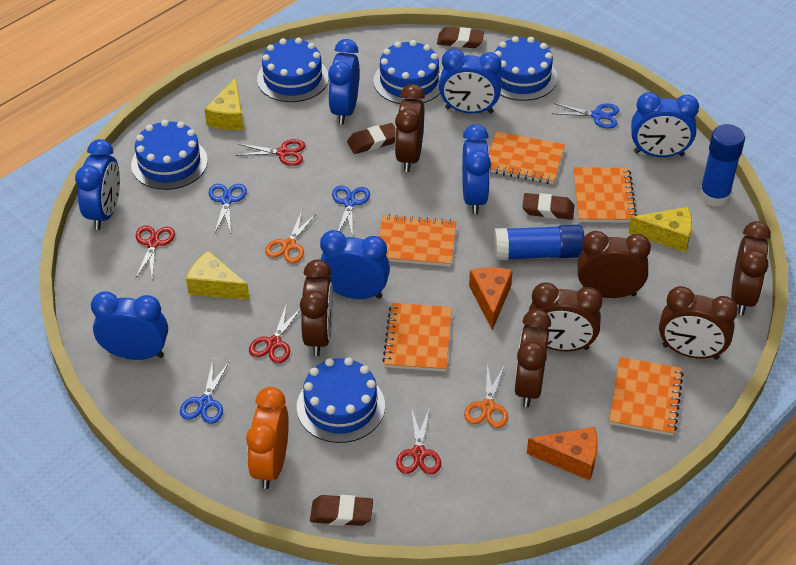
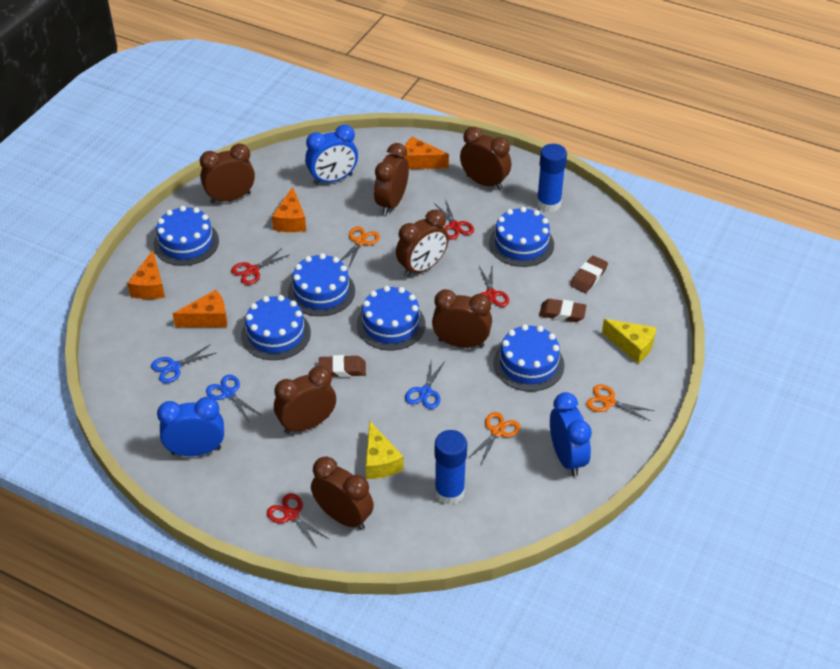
blue cake: [131,120,208,190] [257,38,329,102] [297,357,385,443] [373,40,442,104] [494,36,557,101] = 5 -> [153,206,219,266] [241,295,311,360] [288,253,355,316] [357,286,425,350] [489,207,554,267] [493,324,565,392] = 6
blue clock: [75,139,120,230] [91,291,168,360] [320,230,390,299] [328,39,359,125] [439,49,502,114] [462,124,491,214] [631,92,699,157] = 7 -> [157,397,224,456] [305,125,358,185] [550,392,592,476] = 3
blue scissors: [180,360,230,424] [209,184,247,234] [332,186,370,237] [552,103,619,129] = 4 -> [151,345,216,383] [206,375,261,421] [405,358,445,409] = 3
brown eraser: [310,495,373,526] [347,123,396,154] [437,27,484,48] [522,193,574,220] = 4 -> [319,355,366,377] [539,299,587,322] [570,256,608,293] = 3
orange cheese: [469,267,513,330] [527,427,598,481] = 2 -> [127,250,165,299] [173,290,227,327] [272,187,306,232] [403,136,449,169] = 4
orange clock: [246,387,289,489] = 1 -> none = 0
orange notebook: [379,214,456,267] [382,303,452,372] [489,131,565,184] [573,167,637,223] [609,357,684,436] = 5 -> none = 0
orange scissors: [265,211,317,263] [464,364,508,428] = 2 -> [340,227,380,267] [467,412,520,464] [586,384,655,421] = 3
yellow cheese: [186,251,250,300] [204,77,243,130] [629,207,692,252] = 3 -> [365,421,404,479] [602,319,657,363] = 2

